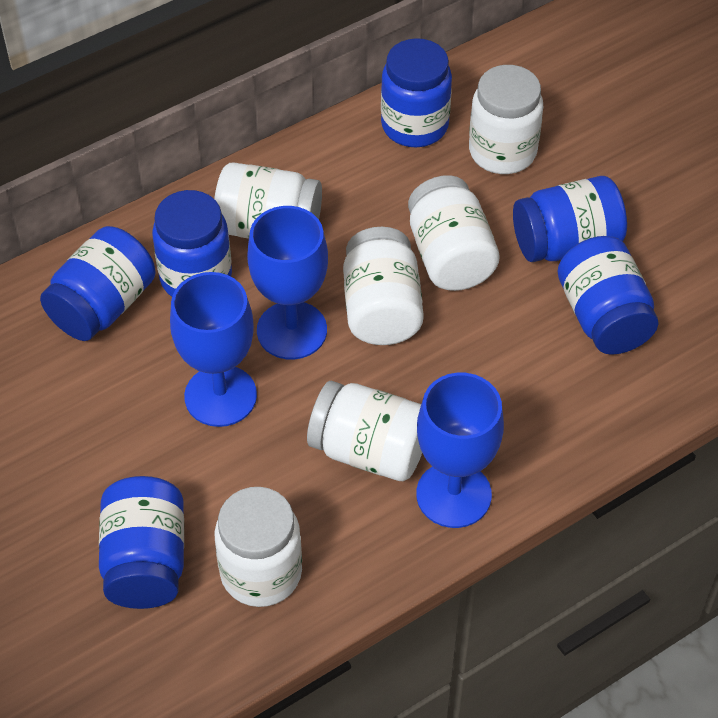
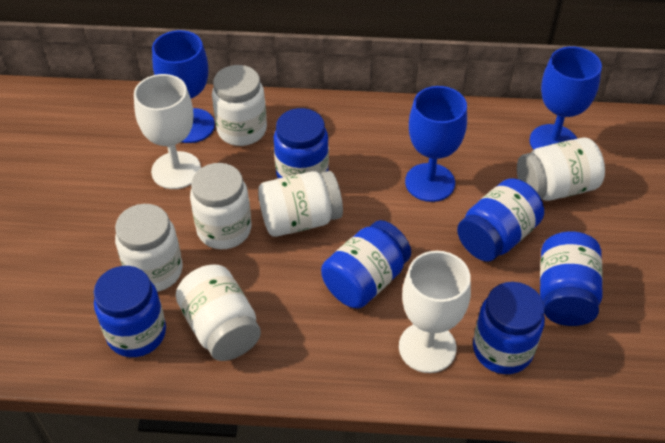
white goblet: none = 0 -> [134,74,201,189] [399,251,471,373] = 2

